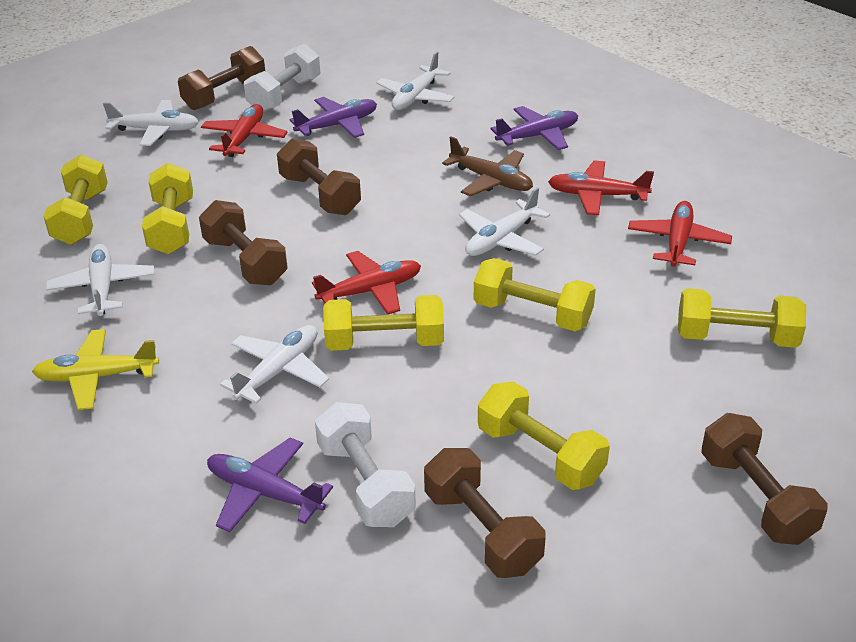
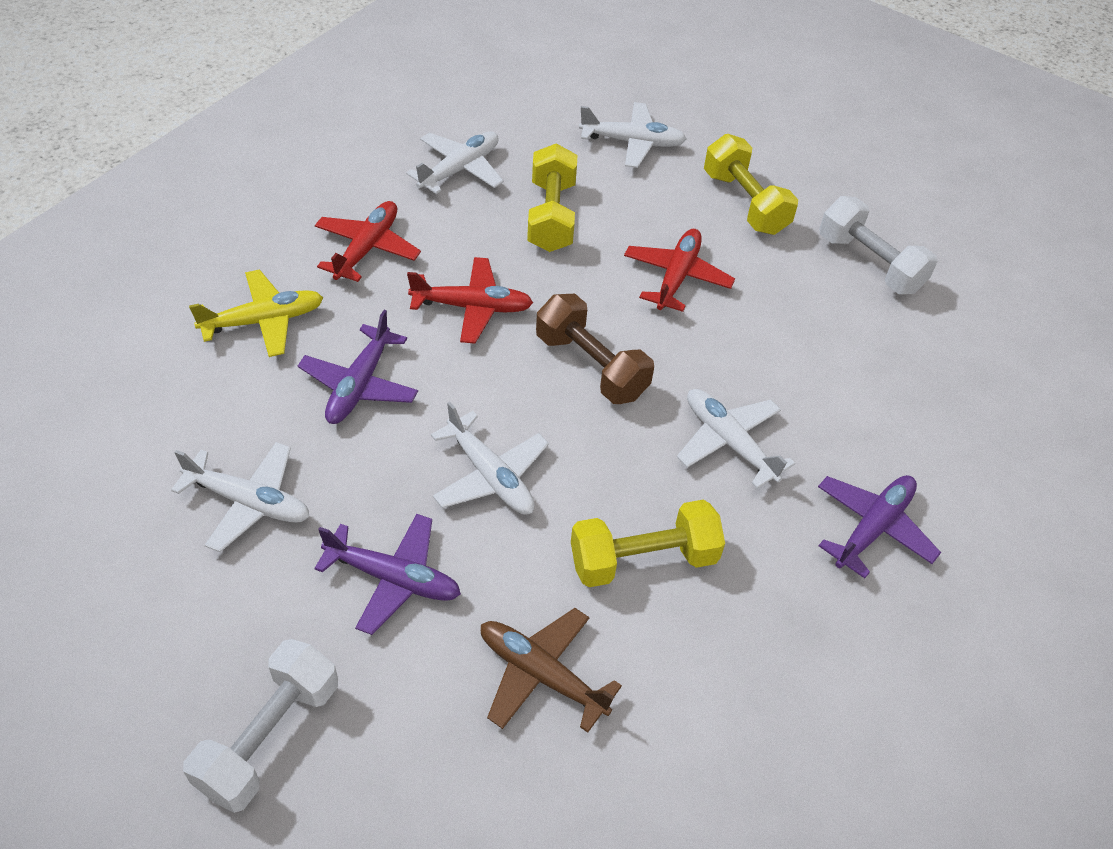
brown dumbbell: [178,46,265,110] [199,200,288,285] [277,138,361,215] [424,448,546,578] [701,413,828,545] = 5 -> [536,294,654,404] = 1
red plane: [201,104,288,157] [312,251,421,315] [548,160,654,215] [628,201,732,267] = 4 -> [315,201,421,282] [407,257,533,344] [624,229,735,312] = 3
yellow dumbbell: [43,154,108,245] [142,163,193,254] [323,295,444,351] [474,258,596,331] [478,381,610,490] [678,288,806,348] = 6 -> [527,143,577,252] [571,500,725,587] [704,134,798,235] = 3

